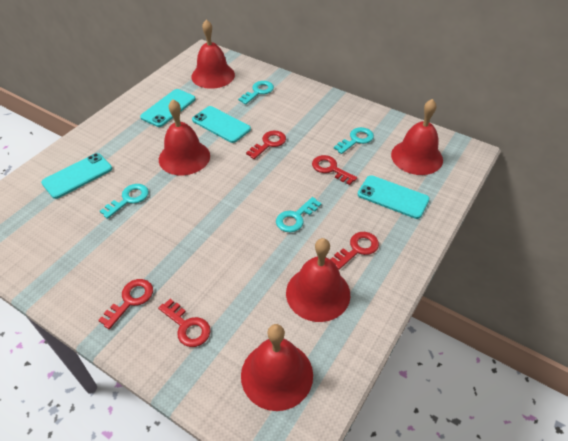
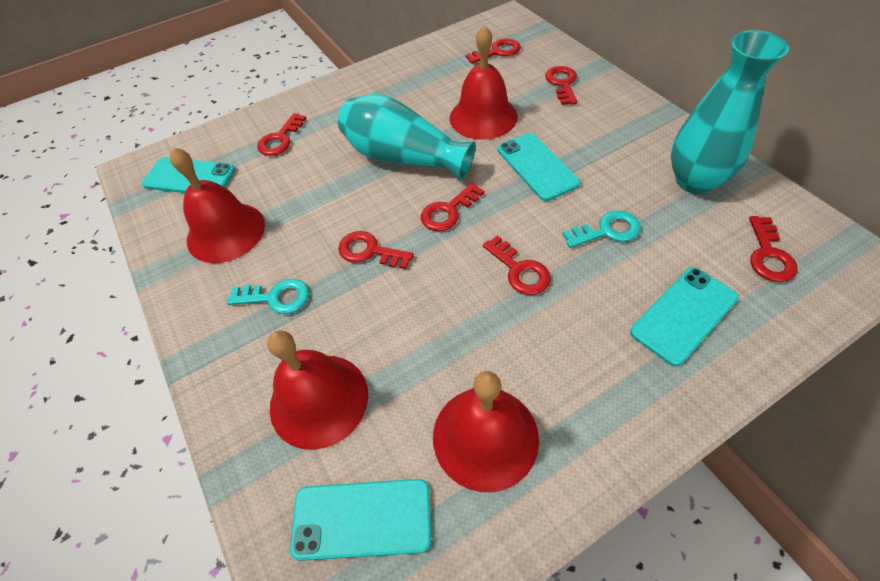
red bell: [159,99,210,175] [191,19,235,89] [241,324,313,411] [286,238,350,322] [391,99,443,175] = 5 -> [170,147,265,263] [267,330,368,450] [433,371,539,492] [450,25,518,140] = 4
red key: [98,279,153,329] [158,299,211,347] [246,130,286,159] [312,155,357,185] [330,232,379,270] = 5 -> [257,113,307,156] [338,231,414,269] [421,183,484,231] [466,38,521,64] [483,235,551,295] [545,66,578,105] [749,216,798,282] = 7
turquoise key: [100,184,149,219] [238,81,274,105] [276,197,321,232] [334,127,374,154] = 4 -> [227,279,309,314] [562,210,641,248] = 2
turquoise vase: none = 0 -> [338,94,476,181] [671,30,789,194] = 2

